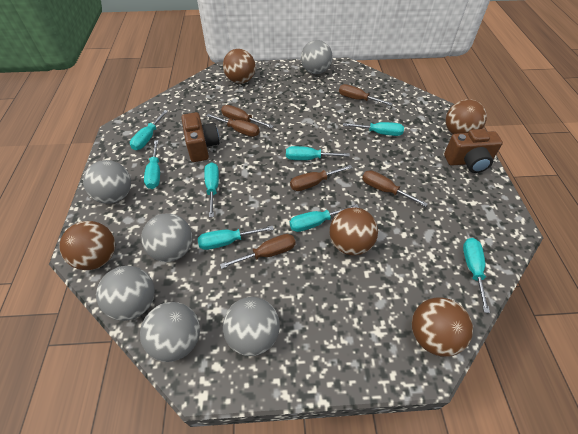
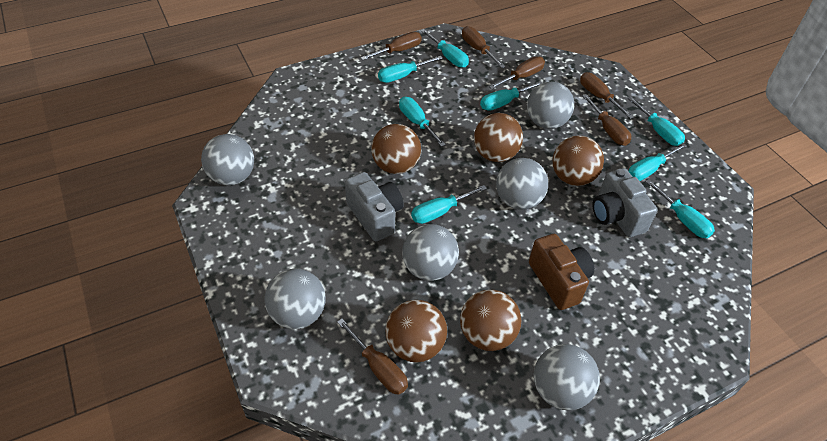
brown camera: [181,112,219,162] [444,129,503,173] = 2 -> [529,234,594,310] = 1
grey camera: none = 0 -> [345,172,404,241] [593,168,657,237] = 2

